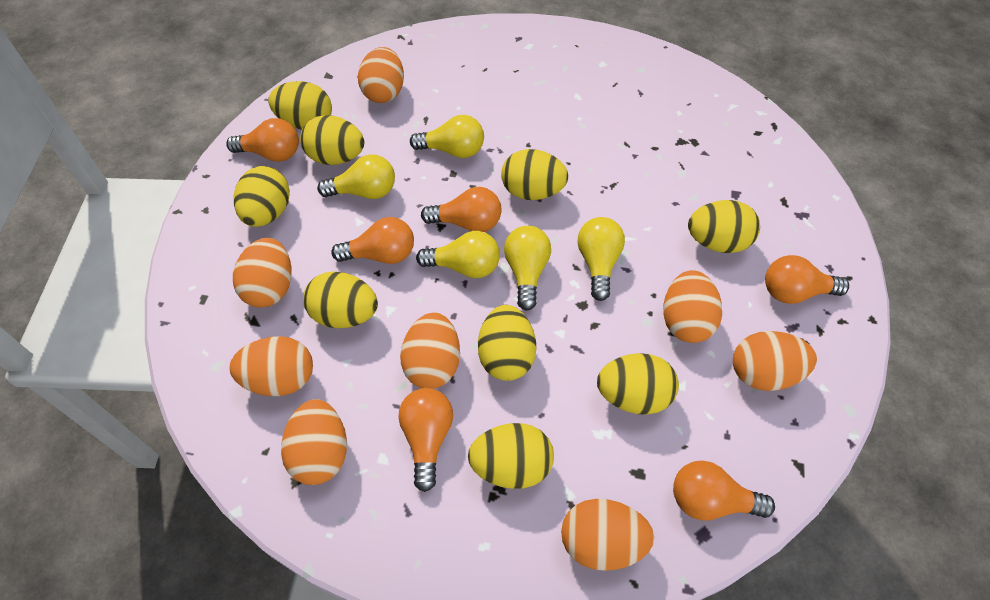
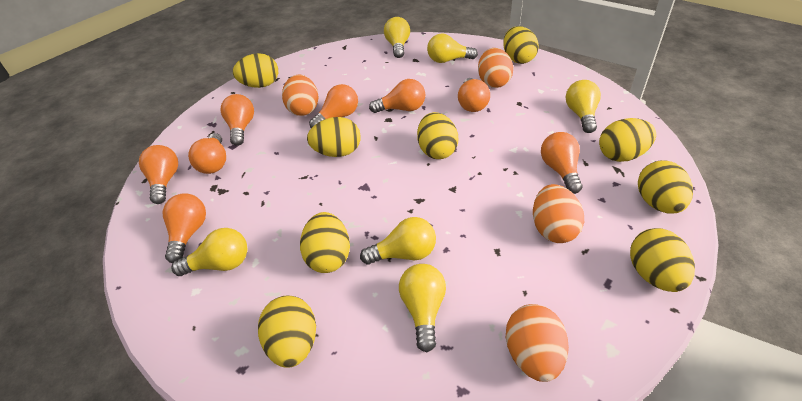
orange egg: [230,336,313,396] [233,238,291,307] [281,399,347,485] [358,47,404,103] [400,312,460,389] [561,499,654,571] [663,270,722,343] [733,331,817,391] = 8 -> [282,75,319,116] [478,48,513,88] [506,304,569,382] [533,184,584,243] = 4
orange light bulb: [226,118,299,162] [331,217,414,264] [398,388,453,492] [421,187,502,232] [673,461,775,521] [765,255,849,304] = 6 -> [139,145,178,204] [163,193,206,263] [188,133,226,174] [221,94,254,146] [309,84,358,128] [369,79,425,113] [458,78,490,112] [541,132,582,194] = 8
yellow light bulb: [317,154,395,199] [410,115,484,158] [416,231,500,278] [504,226,551,311] [578,217,625,301] = 5 -> [171,228,248,276] [360,217,436,265] [384,17,410,58] [399,264,446,352] [427,33,478,63] [566,80,601,133] = 6

